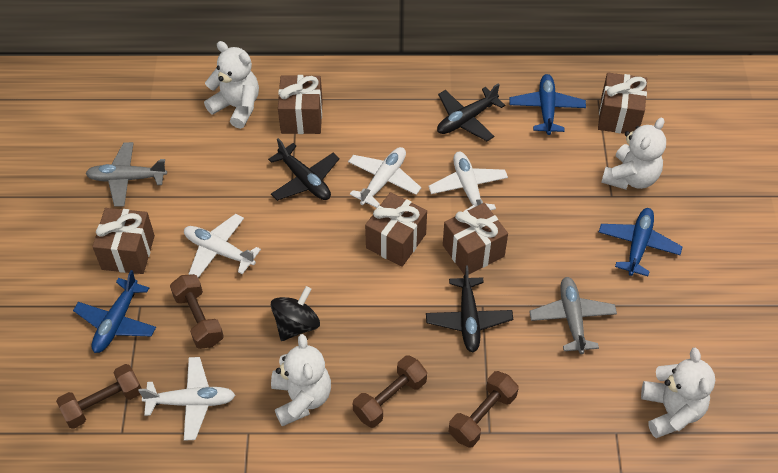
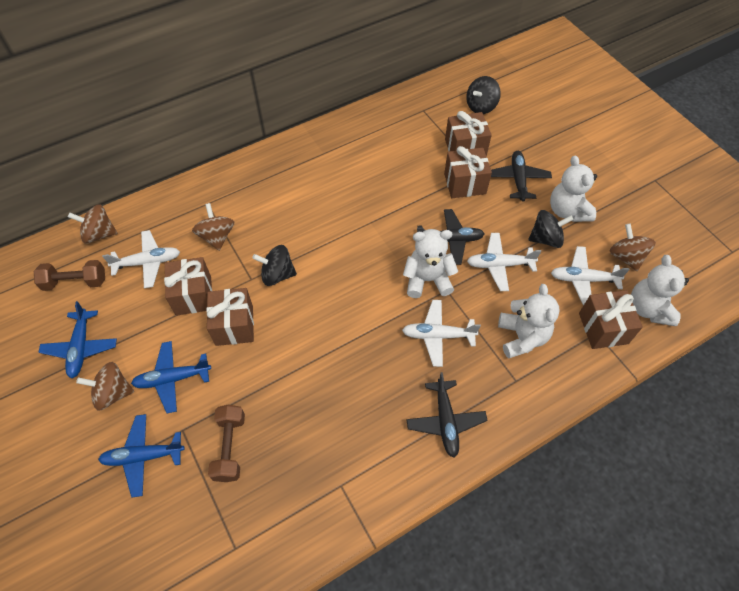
black spinning top: [271,286,320,341] = 1 -> [252,245,297,286] [466,76,501,114] [528,210,573,248] = 3
brown dumbbell: [56,364,142,429] [170,274,224,349] [353,356,427,428] [449,371,518,448] = 4 -> [34,260,105,291] [208,405,245,482] = 2
brown spinning top: none = 0 -> [68,204,117,244] [76,362,134,411] [192,203,234,251] [610,224,656,271] = 4
grey plane: [85,142,167,207] [529,277,617,354] = 2 -> none = 0

